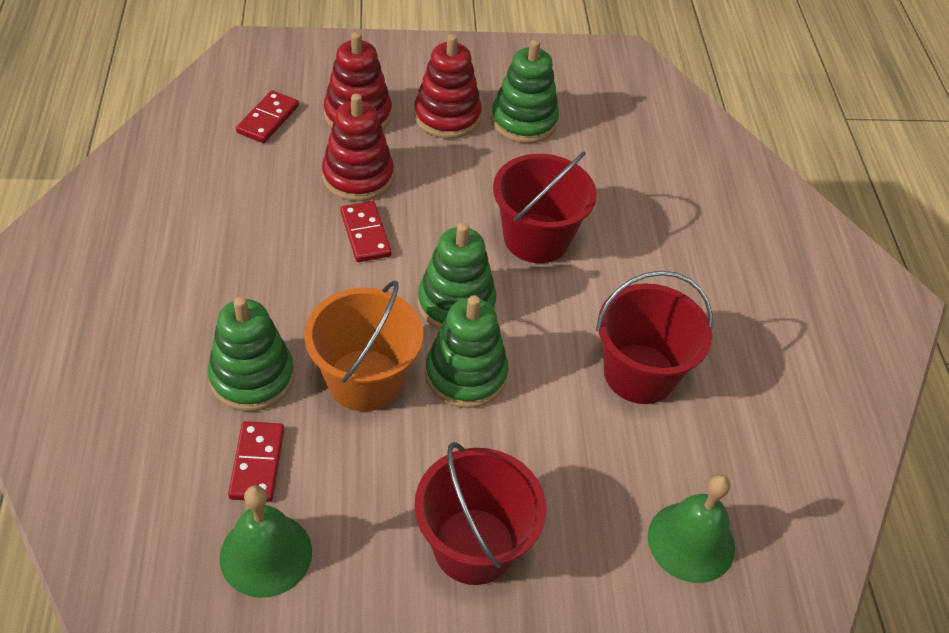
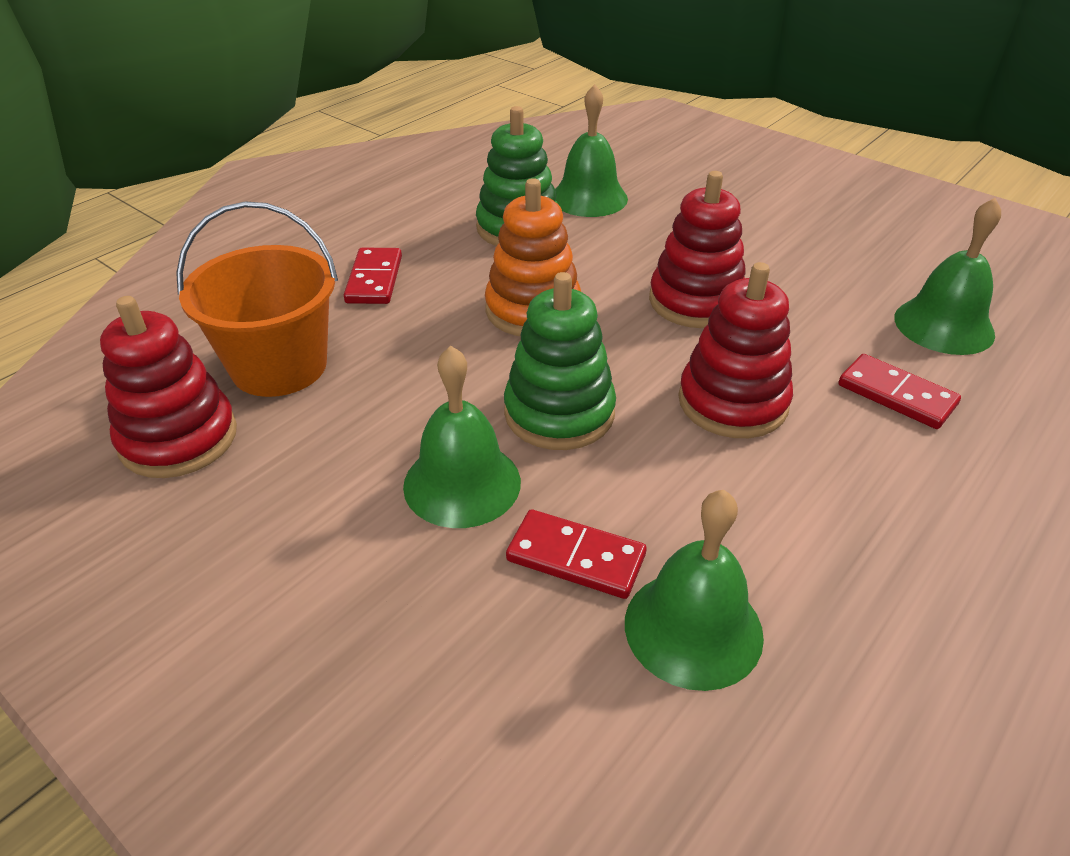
green bell: [220,485,312,598] [648,474,735,583] = 2 -> [403,346,521,528] [555,84,628,217] [625,490,764,691] [894,198,1001,355] = 4
green stacking toy: [207,297,294,411] [418,223,497,330] [425,295,509,408] [491,39,559,143] = 4 -> [476,106,558,246] [504,272,616,450] = 2
orange stacking toy: none = 0 -> [485,178,581,336] = 1
red bucket: [415,442,546,585] [493,151,597,263] [596,271,713,404] = 3 -> none = 0

